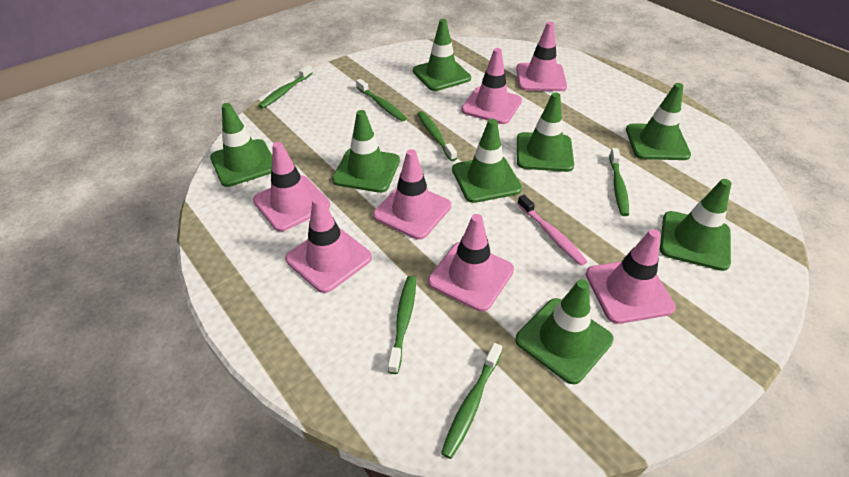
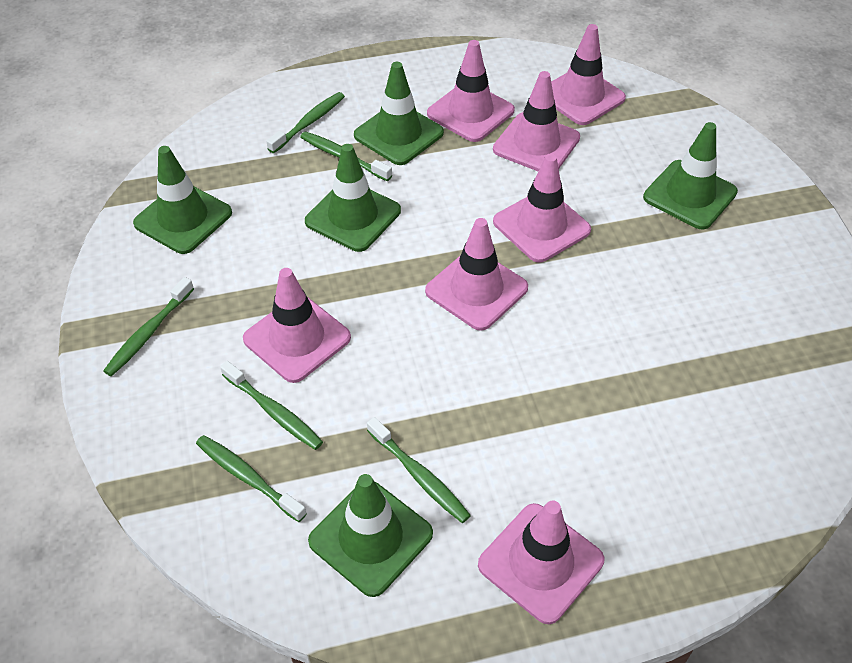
green traffic cone: [210,103,272,187] [332,110,400,193] [413,19,471,91] [452,119,522,203] [515,279,614,384] [517,93,574,172] [626,83,691,160] [660,179,732,271] = 8 -> [133,146,232,254] [305,144,401,252] [308,474,433,597] [354,62,444,165] [643,122,738,230] = 5
pink toothbrush: [518,195,587,266] = 1 -> none = 0

